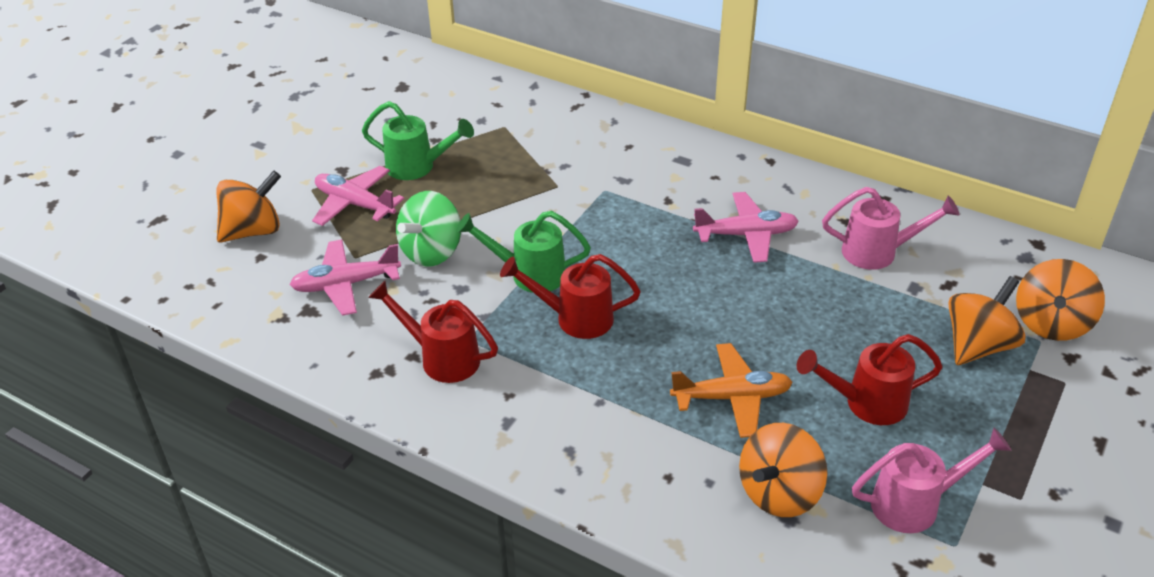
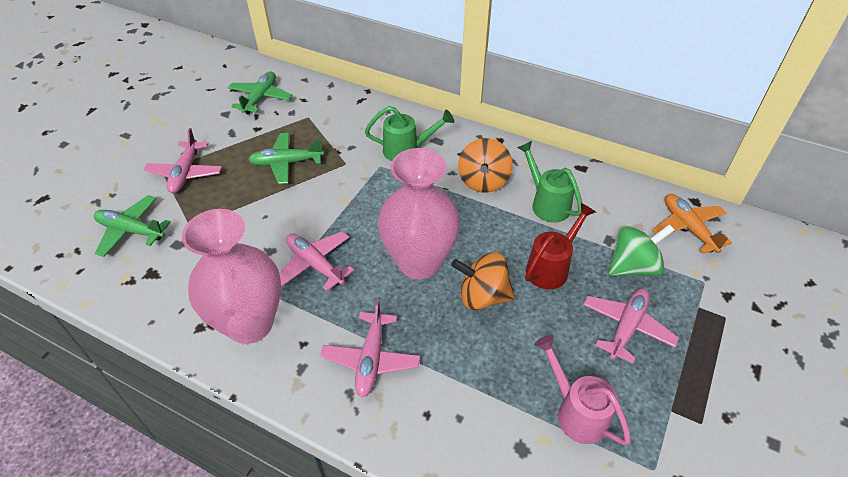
green plane: none = 0 -> [94,195,171,257] [228,72,293,115] [248,133,324,184] = 3
orange spinning top: [216,170,281,243] [739,423,827,517] [948,276,1026,365] [1016,259,1105,341] = 4 -> [451,252,515,310] [458,138,513,193] = 2
pink plane: [290,240,401,316] [312,166,404,226] [693,192,799,263] = 3 -> [144,128,222,193] [279,231,354,291] [320,299,420,398] [583,288,679,364] = 4
pink vase: none = 0 -> [182,209,281,344] [378,148,460,279] = 2
pink watering can: [822,187,959,270] [852,428,1012,533] = 2 -> [534,335,631,445] = 1
red watering can: [368,281,498,383] [500,254,640,339] [797,334,943,425] = 3 -> [525,203,596,289] = 1

